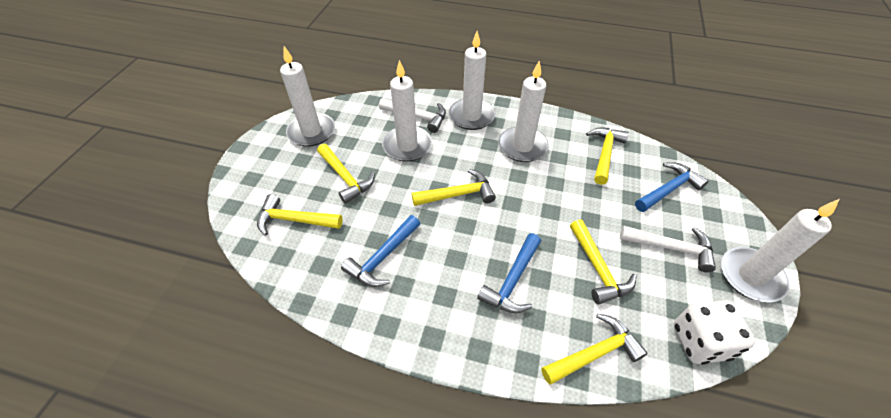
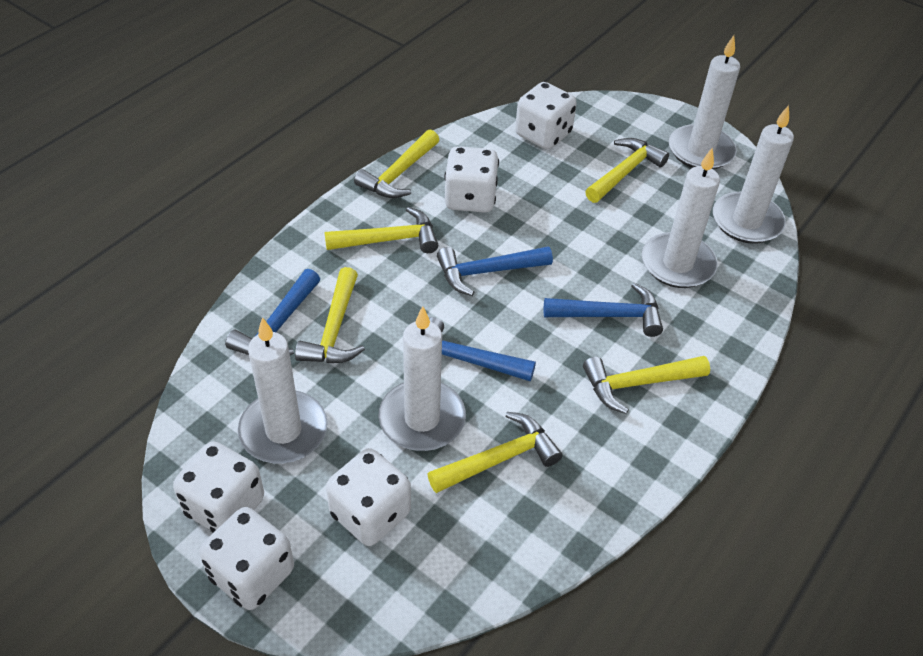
blue hammer: [341,215,420,287] [477,233,541,313] [635,162,708,212] = 3 -> [225,269,320,355] [429,317,536,381] [437,246,553,296] [544,283,663,337] = 4
white dice: [674,300,755,364] = 1 -> [173,441,264,532] [199,507,294,610] [326,448,411,546] [444,146,499,213] [515,82,577,149] = 5
white hammer: [379,98,446,133] [620,226,716,272] = 2 -> none = 0

